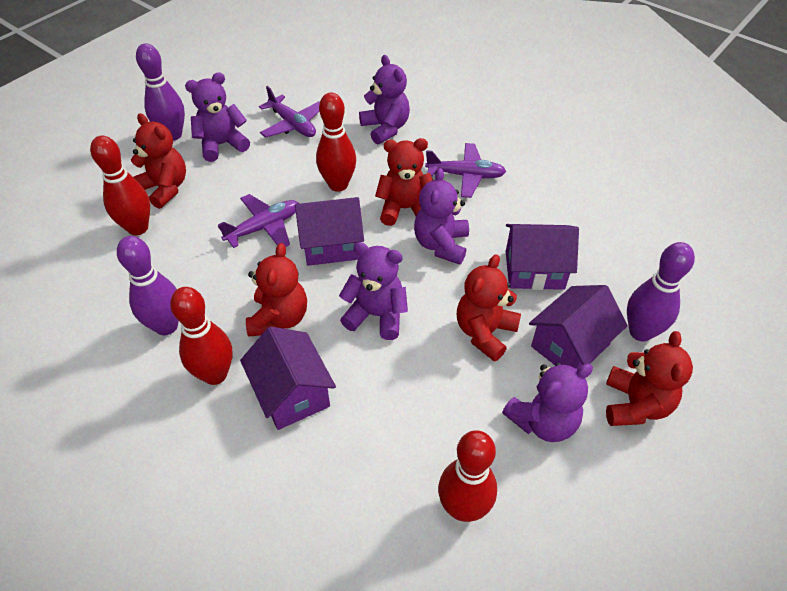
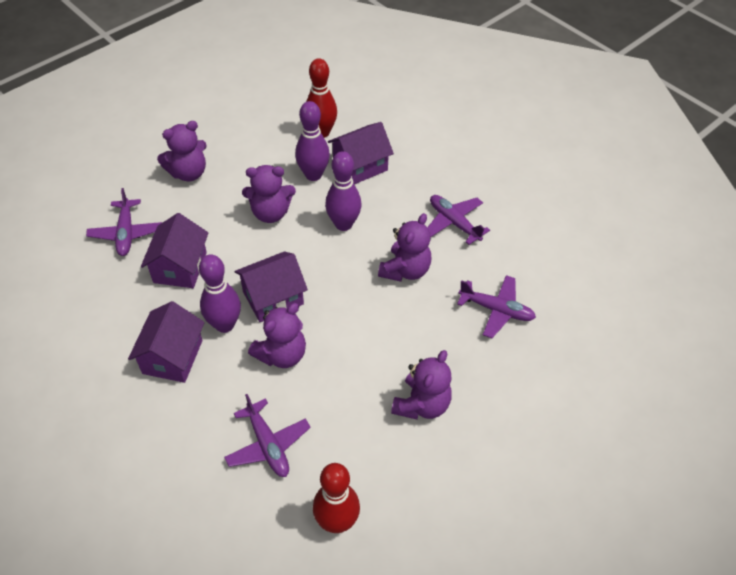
purple plane: [218,194,300,248] [259,86,320,138] [425,143,506,198] = 3 -> [86,188,162,256] [224,394,311,477] [427,195,490,245] [457,275,536,338] = 4
red bowling pin: [90,136,150,235] [170,287,232,385] [316,92,356,192] [438,430,497,522] = 4 -> [306,58,337,138] [313,463,360,533] = 2
red teddy bear: [131,113,186,209] [246,243,307,337] [375,138,433,226] [457,254,521,362] [606,331,693,426] = 5 -> none = 0

